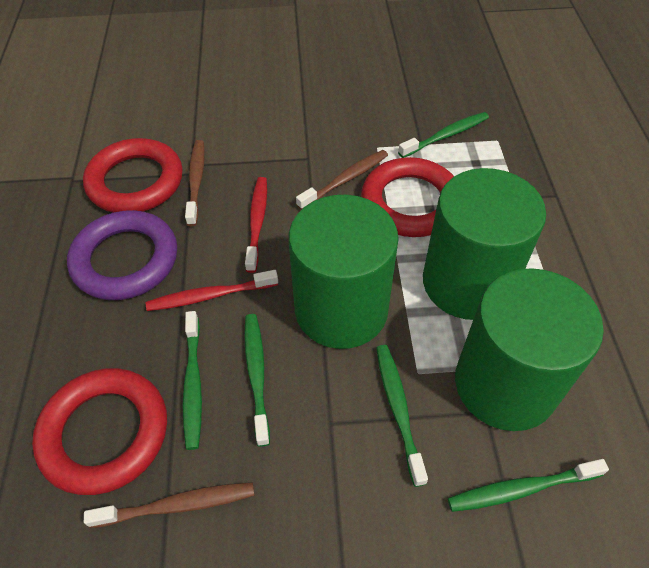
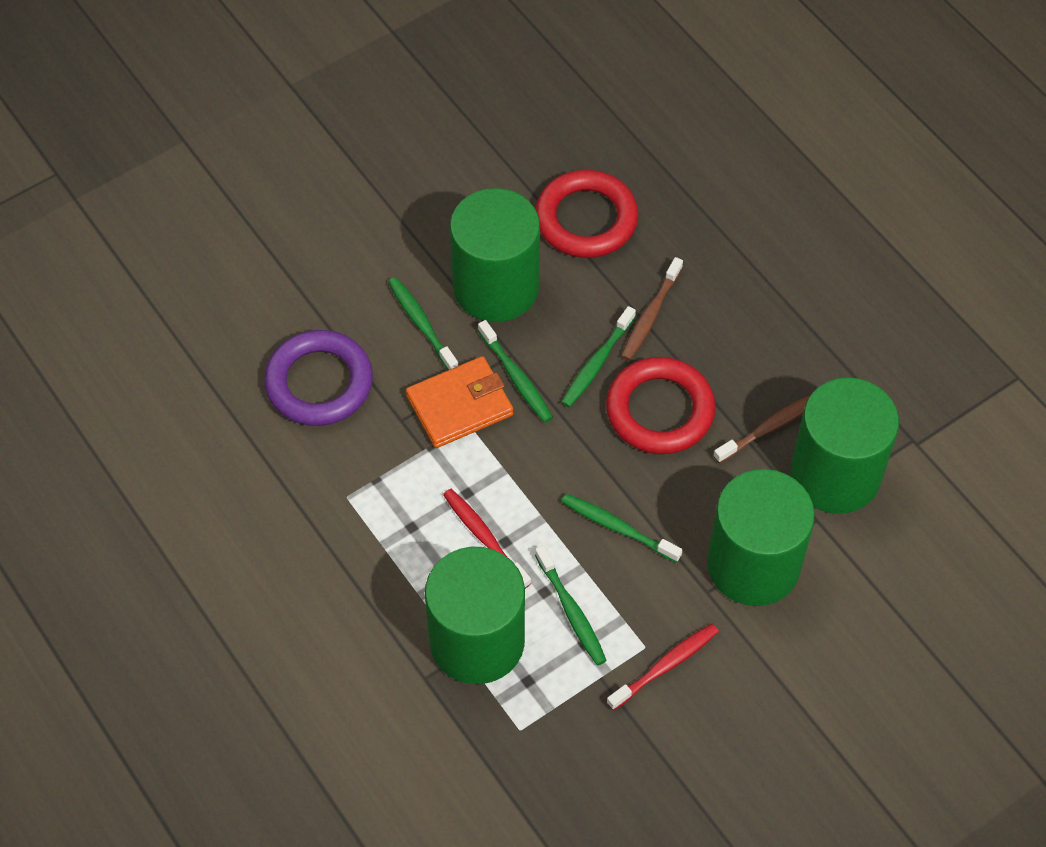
brown toothbrush: [84,482,254,528] [185,140,205,226] [296,150,388,210] = 3 -> [621,257,683,361] [713,395,810,463] = 2
green cylinder: [288,195,399,349] [423,168,546,320] [455,268,604,431] = 3 -> [425,547,525,684] [450,188,540,322] [707,469,815,606] [790,377,899,514] = 4
orange wallet: none = 0 -> [406,356,513,448] = 1
red ring: [32,368,167,495] [83,138,183,213] [361,157,454,237] = 3 -> [535,170,638,258] [606,357,716,454] = 2

